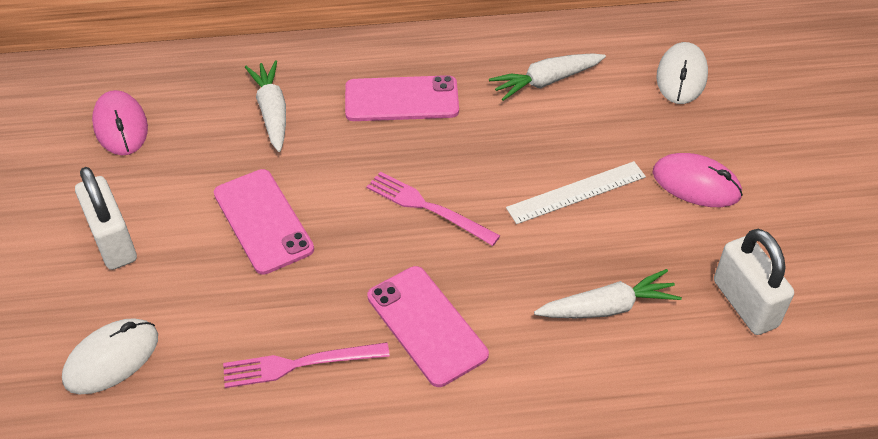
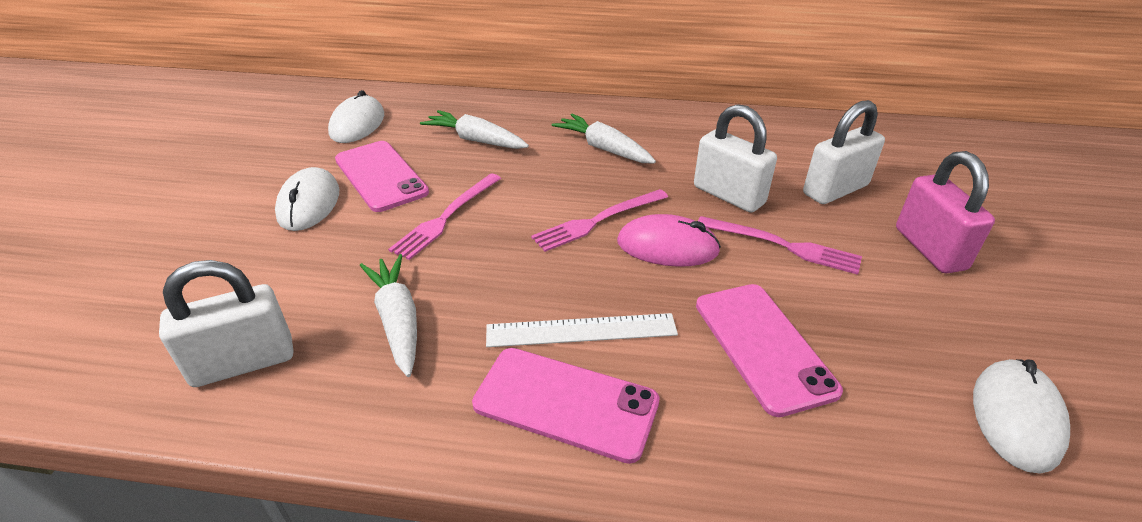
pink fork: [223,342,390,388] [366,171,500,246] = 2 -> [388,174,501,260] [531,189,668,252] [698,216,862,275] = 3
pink mouse: [92,90,148,156] [652,153,743,207] = 2 -> [617,214,721,267] = 1
pink padlock: none = 0 -> [896,151,995,273] = 1
white mouse: [62,318,158,395] [656,42,708,104] = 2 -> [275,167,339,231] [328,90,384,143] [973,359,1070,474] = 3
white padlock: [75,167,137,270] [714,229,794,335] = 2 -> [159,260,293,387] [694,104,777,212] [803,100,885,204] = 3

